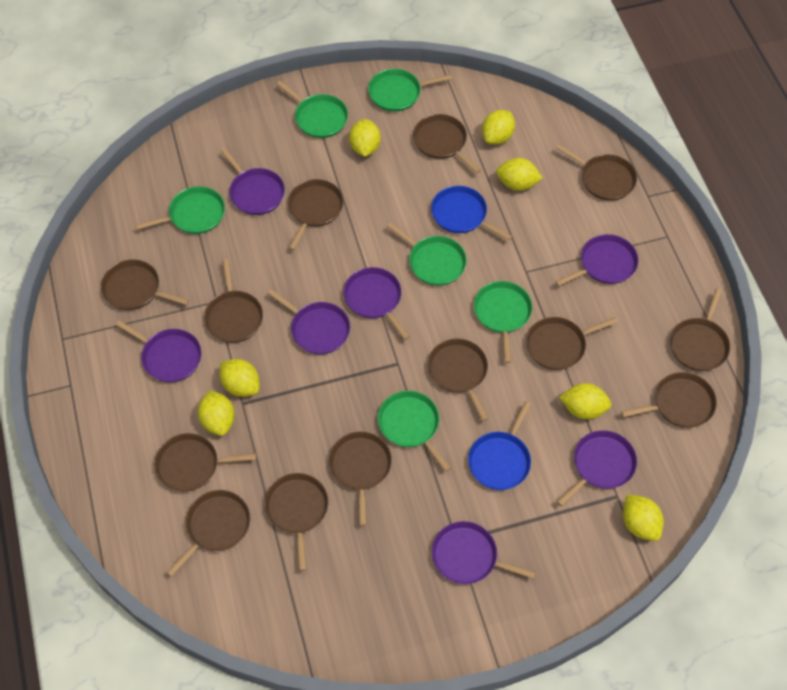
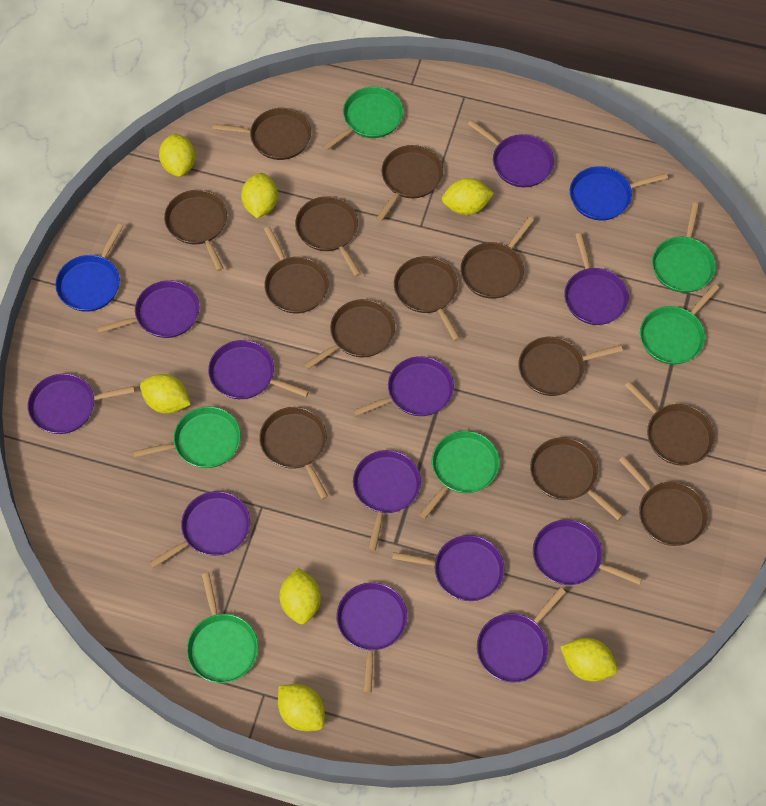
purple pan: [116,320,202,383] [220,148,285,215] [268,289,350,355] [343,267,410,340] [432,521,536,584] [555,234,639,286] [557,430,637,506] = 7 -> [28,373,135,434] [97,280,200,338] [149,491,250,568] [208,340,309,399] [336,582,407,693] [353,356,454,416] [353,450,421,551] [392,535,505,601] [468,120,554,187] [477,587,566,683] [533,520,642,585] [564,233,629,325] = 12

